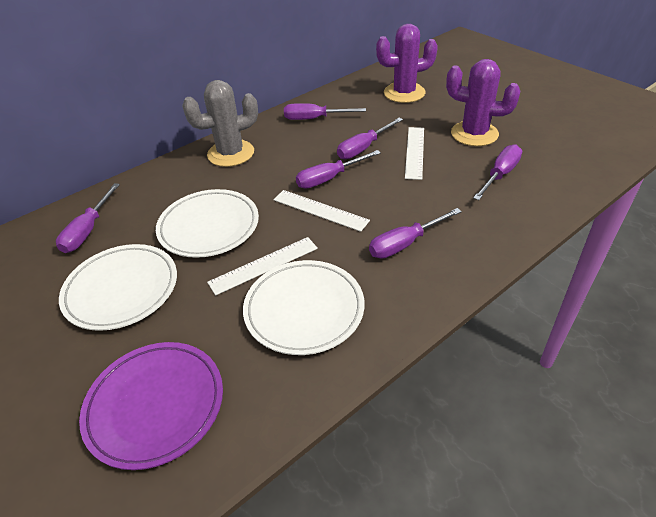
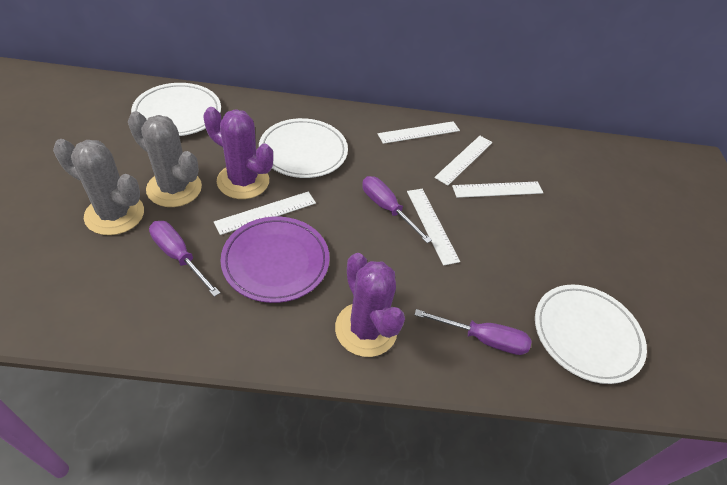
grey cactus: [182,80,258,167] = 1 -> [53,139,144,235] [128,111,202,207] = 2
purple screwdriver: [56,183,120,253] [284,103,366,120] [296,150,381,189] [337,118,403,159] [369,208,462,259] [473,144,522,200] = 6 -> [149,221,220,297] [362,176,432,243] [415,309,531,355] = 3
white ruler: [207,237,318,295] [274,190,370,232] [405,127,424,180] = 3 -> [214,192,316,235] [378,121,460,144] [407,189,460,266] [434,136,493,186] [452,181,543,198] = 5

